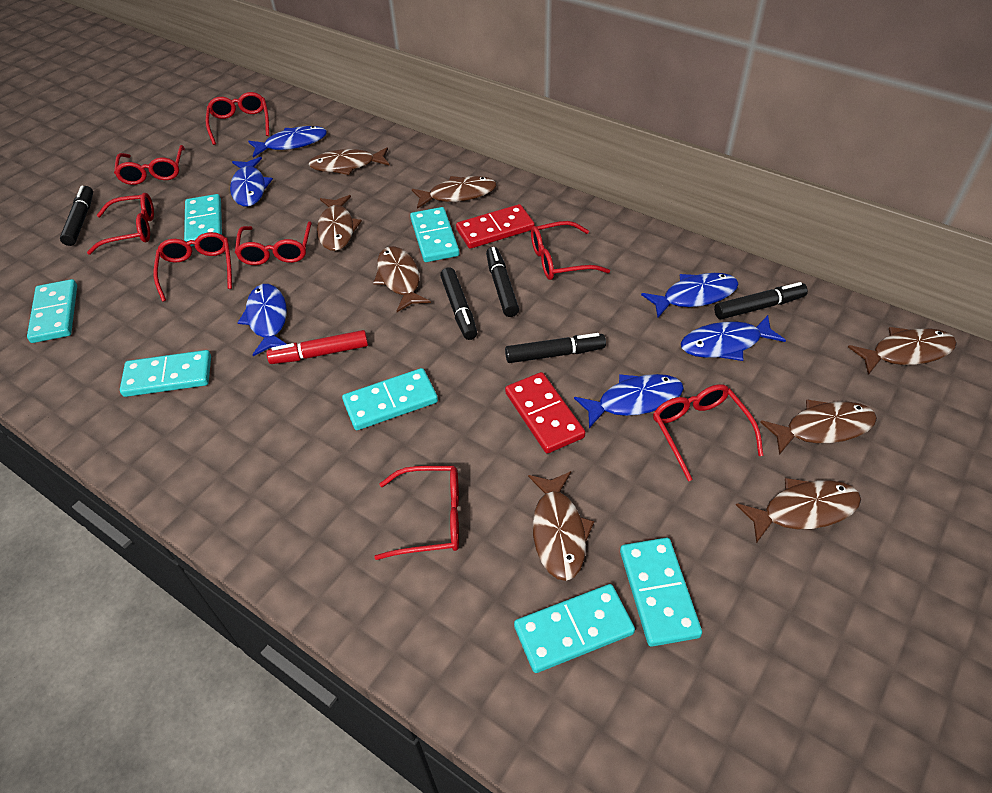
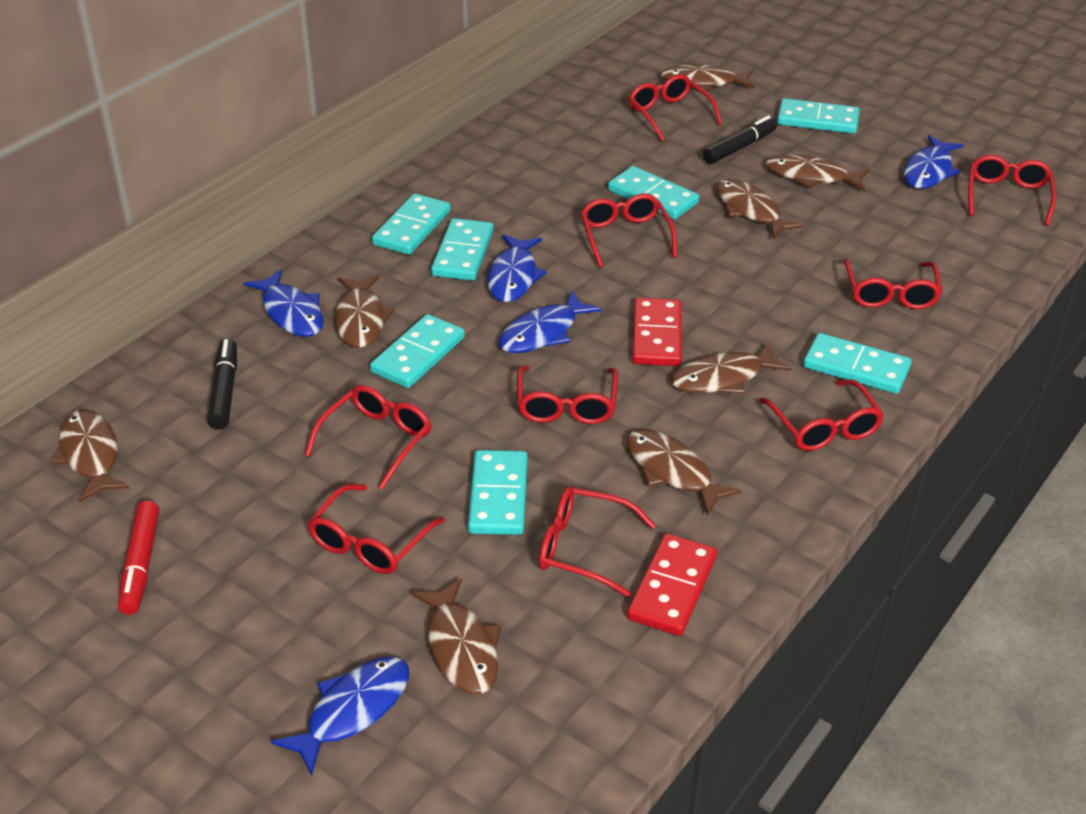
black marker: [60,185,93,246] [440,267,477,340] [486,247,519,317] [505,333,606,363] [714,282,808,319] = 5 -> [207,339,237,429] [703,115,777,164] = 2
blue fish: [230,157,273,207] [238,284,287,356] [248,126,327,157] [574,374,684,428] [641,273,739,318] [681,315,786,361] = 6 -> [244,269,324,337] [271,657,409,776] [487,234,547,302] [499,290,602,353] [904,135,963,189] = 5
red glasses: [87,193,154,255] [114,145,185,185] [153,232,232,302] [206,92,269,145] [235,221,312,265] [374,466,459,560] [531,221,610,280] [653,384,763,481] = 8 -> [305,385,432,490] [308,484,445,574] [517,365,618,424] [539,486,656,598] [580,194,677,268] [629,74,722,141] [759,379,884,451] [844,259,942,309] [968,155,1056,225] = 9

